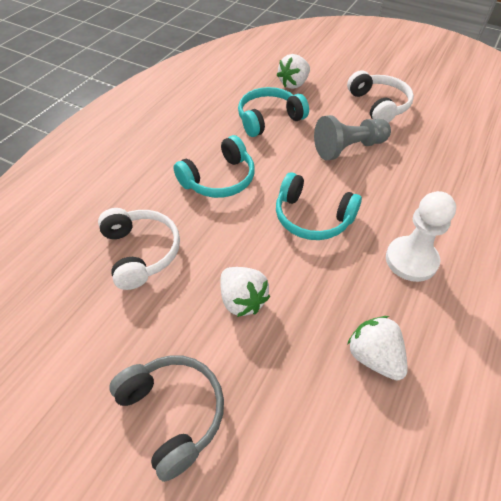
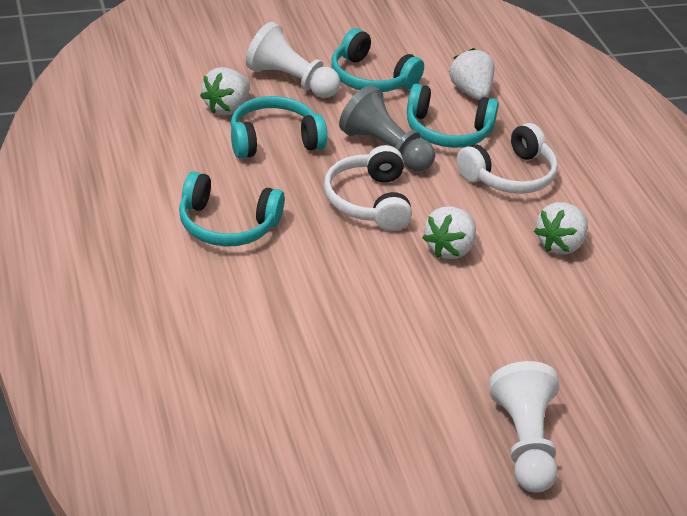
grey headphones: [109,355,224,482] = 1 -> none = 0
turquoise headphones: [173,135,255,198] [238,87,309,137] [276,172,362,240] = 3 -> [179,171,285,247] [231,96,327,158] [331,28,424,92] [407,84,499,148] = 4
white pawn: [386,191,456,282] = 1 -> [246,22,340,98] [489,361,559,493] = 2
white strawberry: [220,267,270,317] [277,54,310,89] [347,316,408,380] = 3 -> [200,67,250,115] [422,206,476,259] [449,48,494,100] [534,202,588,255] = 4

